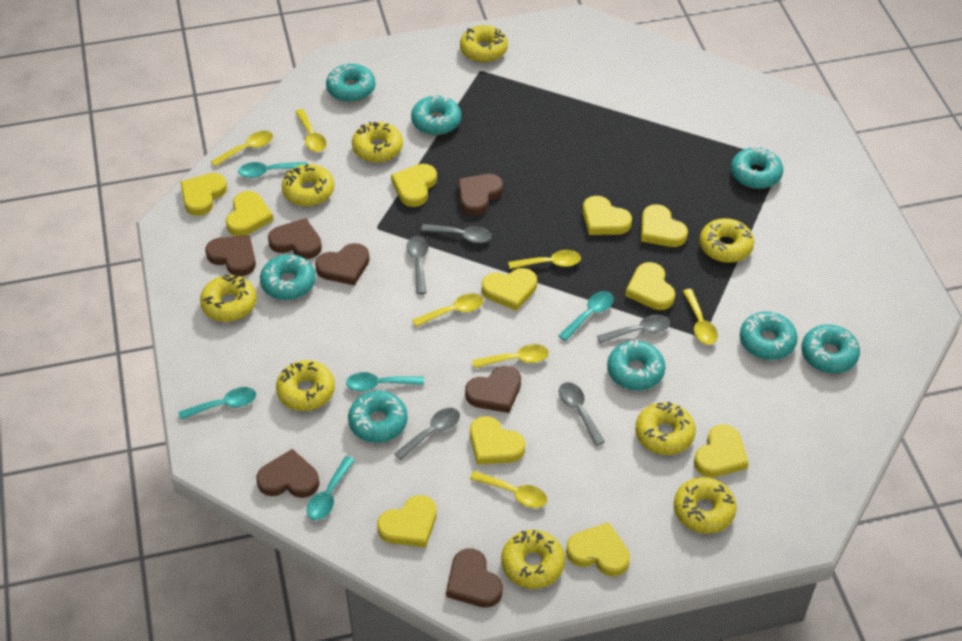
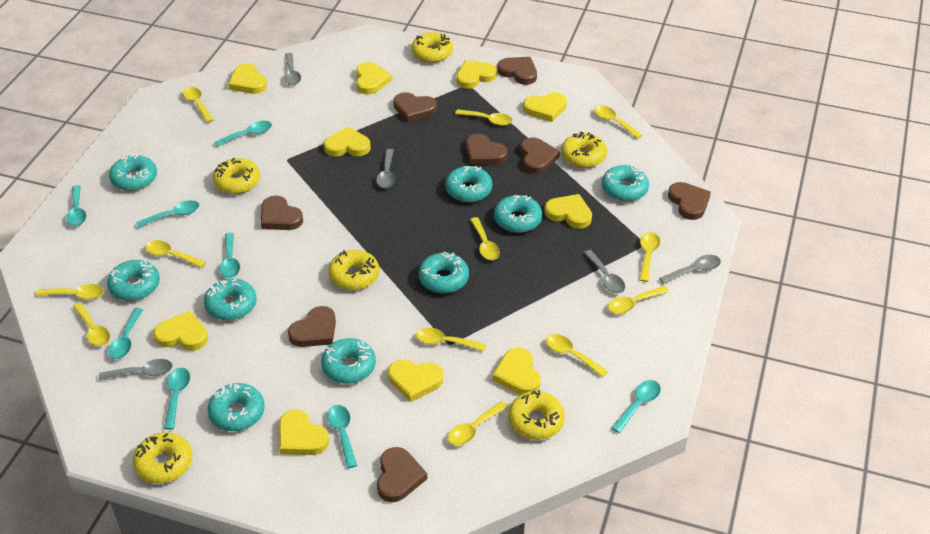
brown heart: [205,235,256,276] [256,449,319,498] [268,218,322,259] [315,243,370,285] [446,548,503,608] [458,174,503,215] [465,366,521,413] = 7 -> [261,196,303,230] [288,306,336,347] [377,447,427,502] [393,92,437,122] [466,134,508,165] [497,57,537,85] [520,137,560,174] [668,182,711,220] = 8
turquoise donut: [260,254,315,300] [326,64,375,102] [348,391,408,443] [411,96,461,135] [607,339,665,390] [731,146,783,189] [740,312,798,360] [801,324,860,373] = 8 -> [107,260,160,301] [109,154,157,191] [204,278,256,321] [208,383,264,431] [321,338,376,384] [418,252,469,293] [445,166,492,202] [494,195,542,233] [602,165,649,201] = 9
turquoise spoon: [178,387,256,420] [238,162,307,178] [306,456,355,520] [346,372,424,391] [558,291,614,341] = 5 -> [66,185,86,226] [108,308,143,359] [136,200,199,228] [164,368,190,430] [214,121,272,147] [220,233,240,278] [327,405,357,468] [612,380,661,433] = 8
yellow donut: [200,274,257,322] [276,360,335,411] [282,164,334,206] [352,122,403,162] [460,25,508,62] [501,530,565,589] [635,401,696,455] [674,477,737,534] [700,218,754,263] = 9 -> [133,432,192,484] [213,158,260,194] [328,250,379,290] [411,32,453,63] [508,390,565,440] [561,132,607,168] = 6
yellow heart: [180,173,227,216] [226,191,273,236] [377,495,437,548] [391,164,437,207] [470,416,525,465] [482,268,537,311] [566,522,630,576] [583,196,632,235] [625,262,675,310] [641,204,688,247] [694,424,749,477] = 11 -> [153,311,208,351] [228,63,267,94] [279,410,329,455] [324,126,371,157] [356,62,392,94] [388,359,443,402] [457,60,497,89] [492,348,541,395] [523,92,567,122] [545,194,592,229] = 10
yellow spoon: [211,131,273,167] [295,109,326,152] [412,293,484,327] [470,471,547,508] [472,344,549,368] [508,250,581,269] [683,289,718,345] = 7 -> [35,284,104,300] [73,302,110,346] [145,240,206,268] [183,87,214,123] [416,327,486,351] [448,401,508,446] [455,109,512,126] [470,217,500,260] [546,334,608,377] [594,105,642,139] [608,286,669,314] [639,232,660,282] = 12

